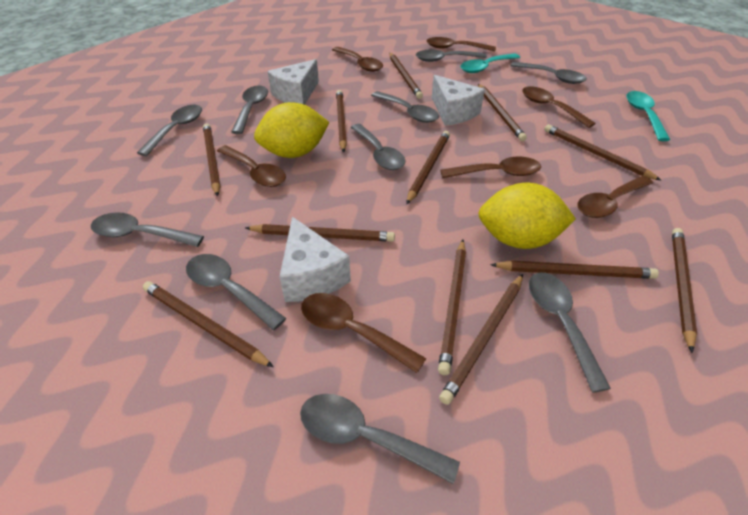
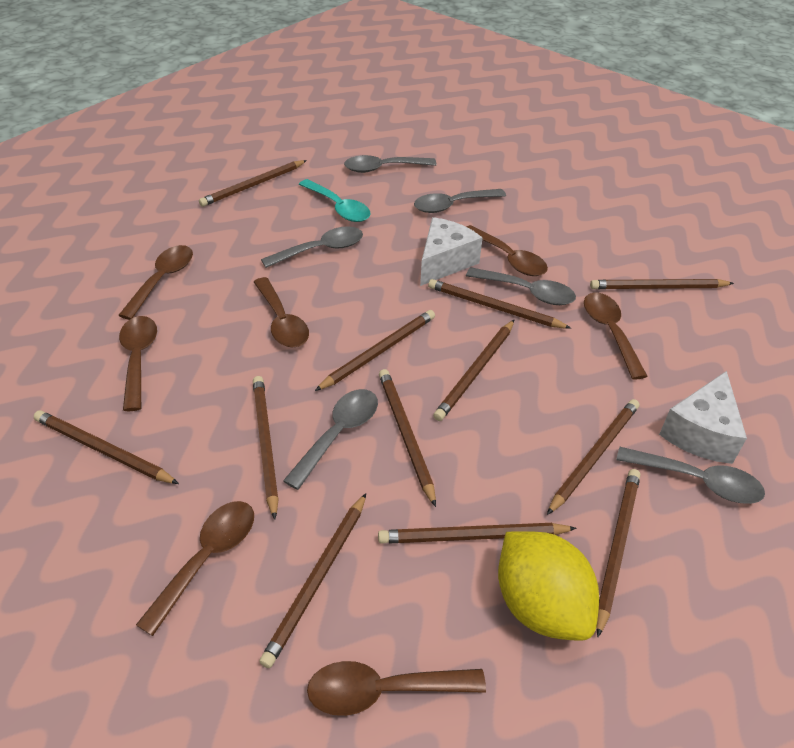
grey spoon: [91,212,204,247] [137,104,202,156] [186,254,286,330] [231,86,268,134] [300,394,460,484] [351,124,405,170] [371,91,439,123] [416,50,487,62] [511,62,587,84] [529,272,611,393] = 10 -> [261,226,363,268] [283,389,378,490] [344,155,436,173] [414,189,506,213] [466,267,576,305] [616,447,765,504] = 6
turquoise spoon: [461,53,520,73] [626,91,670,141] = 2 -> [299,179,371,222] = 1
white cheese: [267,59,319,105] [279,217,351,302] [432,75,485,126] = 3 -> [420,217,483,286] [659,371,747,464] = 2
yellow lemon: [254,102,329,158] [478,183,576,249] = 2 -> [498,531,599,641] = 1

